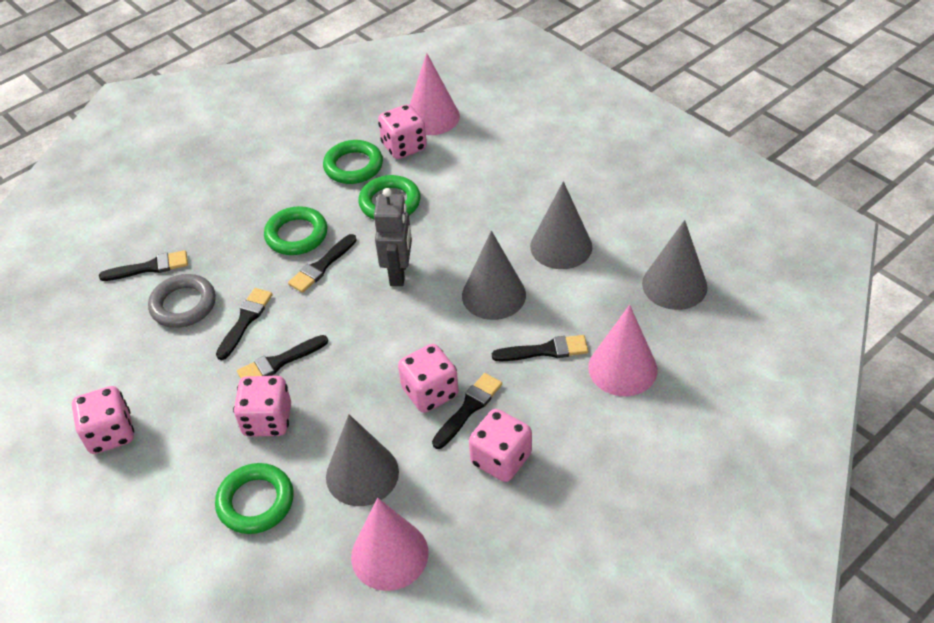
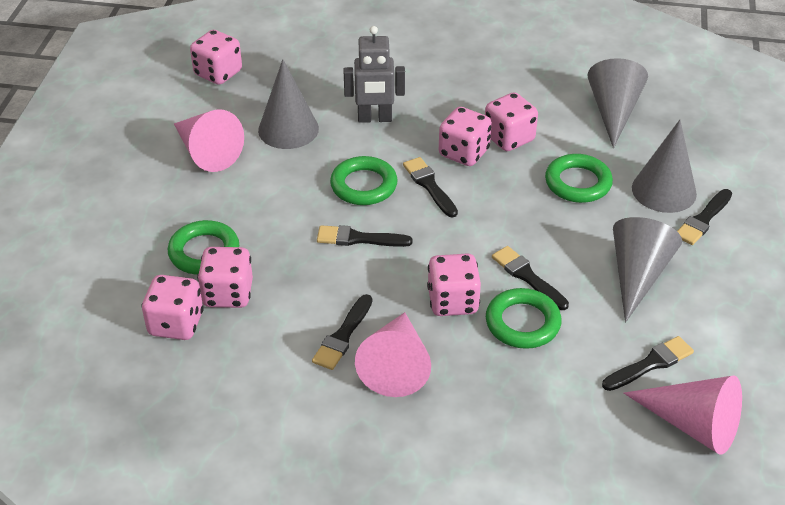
grey ring: [148,274,216,328] = 1 -> none = 0
pink dice: [72,386,134,454] [233,376,291,437] [378,104,427,159] [398,344,459,413] [469,409,532,482] = 5 -> [142,275,204,340] [190,30,242,85] [197,247,253,308] [427,253,481,316] [439,107,492,166] [485,92,538,151] = 6

